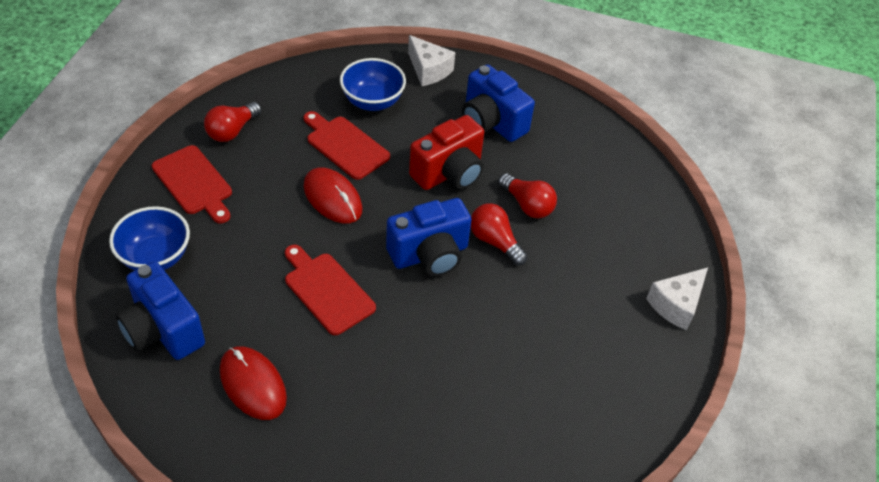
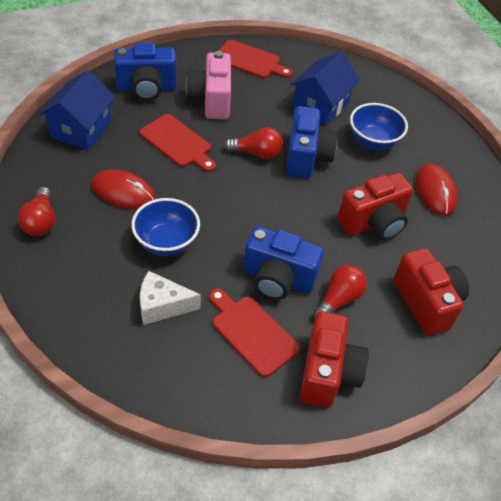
blue house: none = 0 -> [39,70,115,150] [290,52,360,126] = 2
pink camera: none = 0 -> [186,51,231,119] = 1
red camera: [409,115,484,190] = 1 -> [300,311,369,408] [337,173,413,240] [394,248,469,336] = 3
white cheese: [408,35,455,86] [646,268,708,330] = 2 -> [140,271,201,325] = 1

